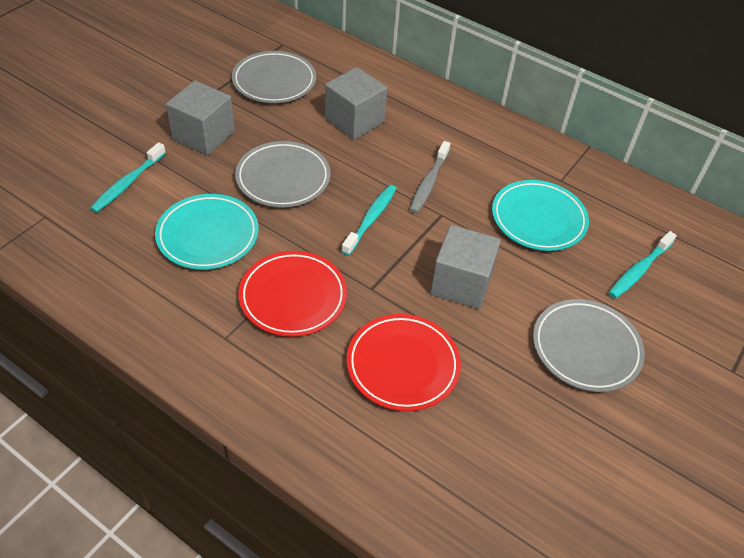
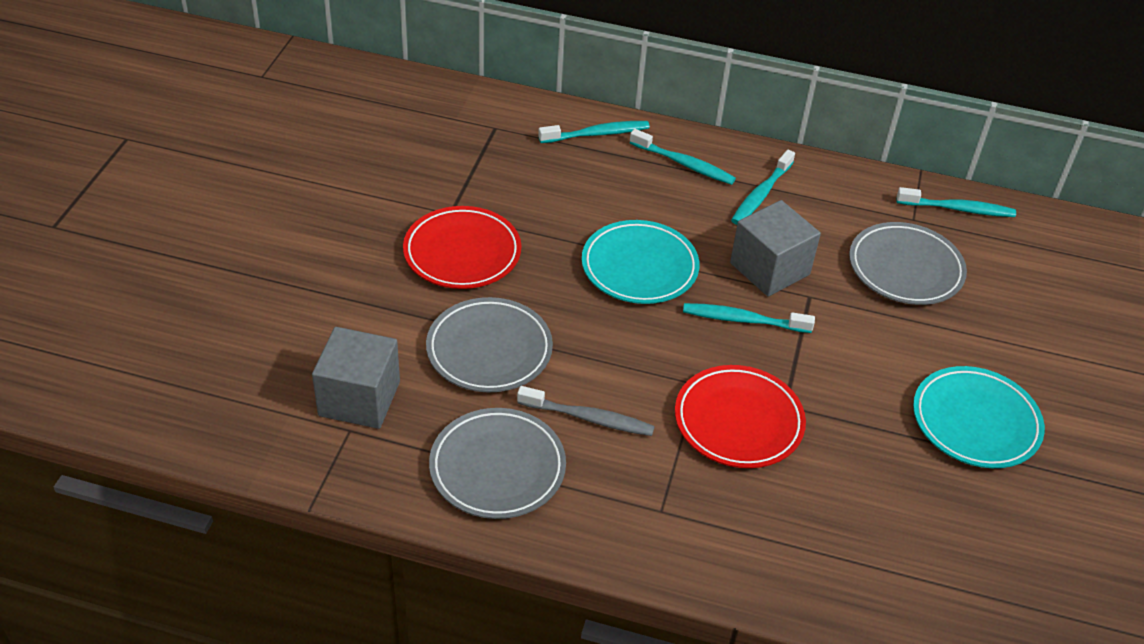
grey cube: [166,81,235,155] [325,67,387,140] [430,225,501,309] = 3 -> [312,327,400,429] [730,200,821,297] = 2
turquoise toothbrush: [90,142,166,213] [341,185,397,256] [608,231,677,299] = 3 -> [538,121,650,143] [630,129,736,185] [683,303,815,333] [731,150,795,225] [896,187,1016,217] = 5

